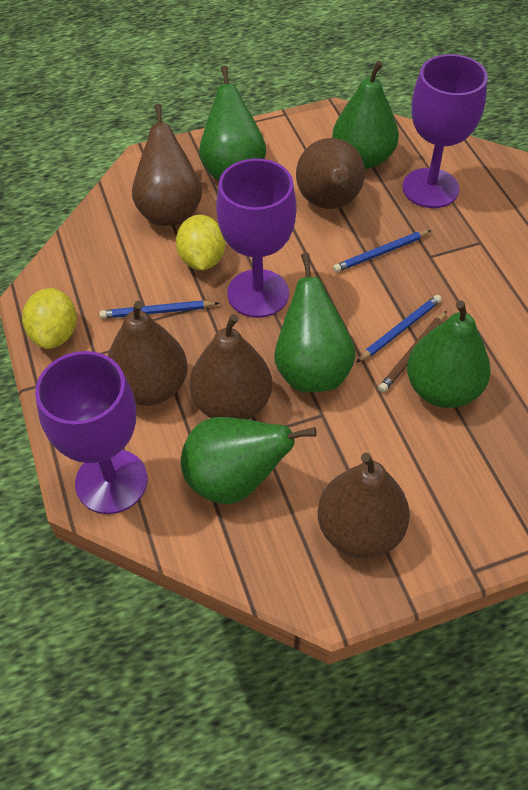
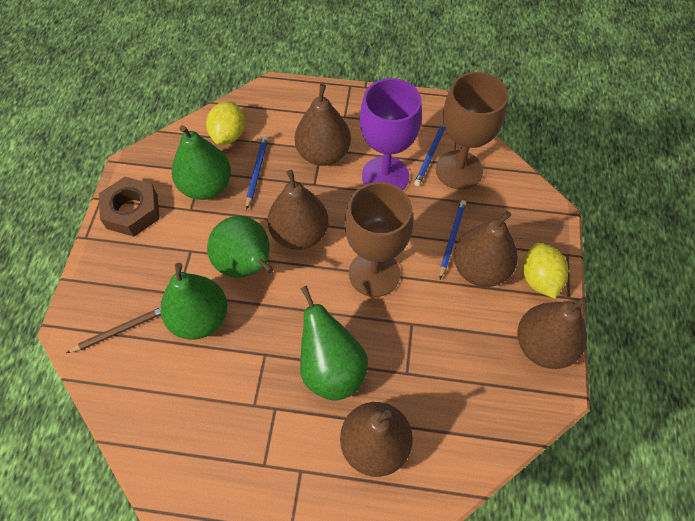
brown goblet: none = 0 -> [344,182,413,297] [436,72,508,190] = 2
brown nut: none = 0 -> [99,177,160,237] = 1
green pear: [181,417,317,504] [199,65,266,181] [274,253,356,392] [332,61,399,169] [407,300,491,408] = 5 -> [160,263,227,340] [172,125,231,200] [207,216,274,278] [300,286,368,401] = 4
purple goblet: [35,351,148,514] [216,159,297,318] [402,54,488,208] = 3 -> [360,78,422,190] = 1

